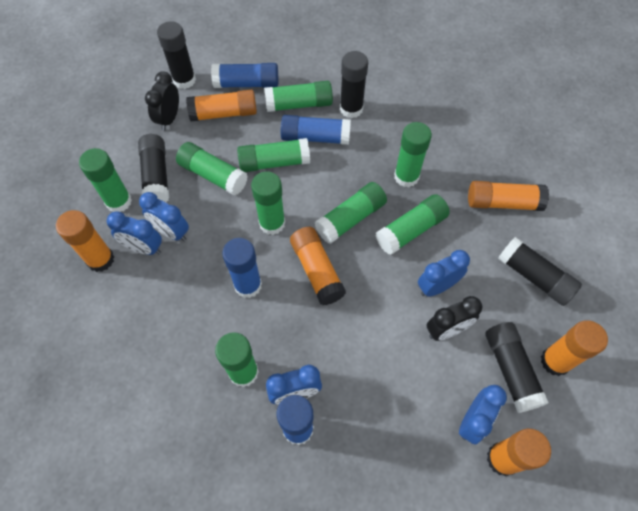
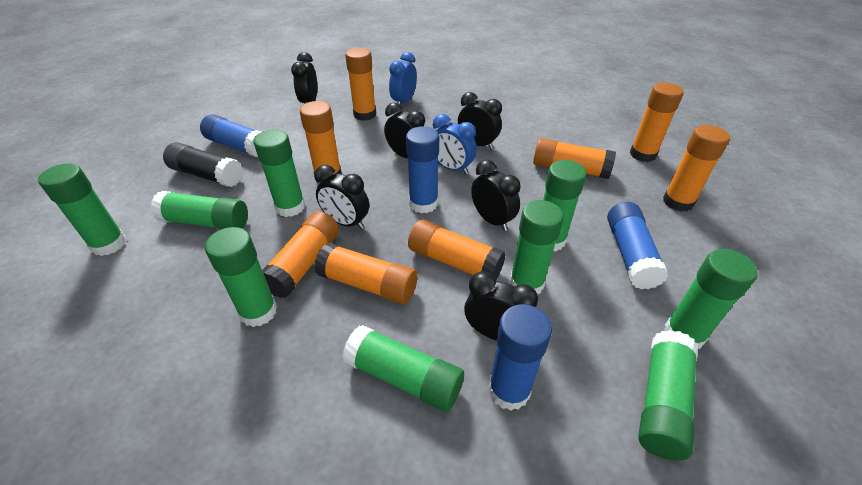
black clock: [145,71,179,131] [427,296,483,341] = 2 -> [291,52,317,104] [314,165,369,229] [384,102,425,158] [458,92,502,149] [464,272,538,340] [471,160,521,231] = 6
black glue stick: [138,134,169,203] [157,21,196,89] [340,51,368,118] [485,322,549,413] [498,237,582,306] = 5 -> [163,142,243,187] = 1
blue clock: [107,211,162,255] [139,192,189,241] [266,365,322,405] [418,250,470,297] [459,385,507,445] = 5 -> [389,52,417,104] [433,114,477,175] = 2
orange glue stick: [56,210,114,272] [186,90,257,122] [290,227,346,305] [468,181,549,211] [487,428,551,476] [541,320,608,376] = 6 -> [262,211,339,298] [300,101,342,183] [314,243,417,305] [345,48,376,121] [408,220,506,279] [533,138,616,179] [630,82,684,162] [663,125,730,212] = 8

